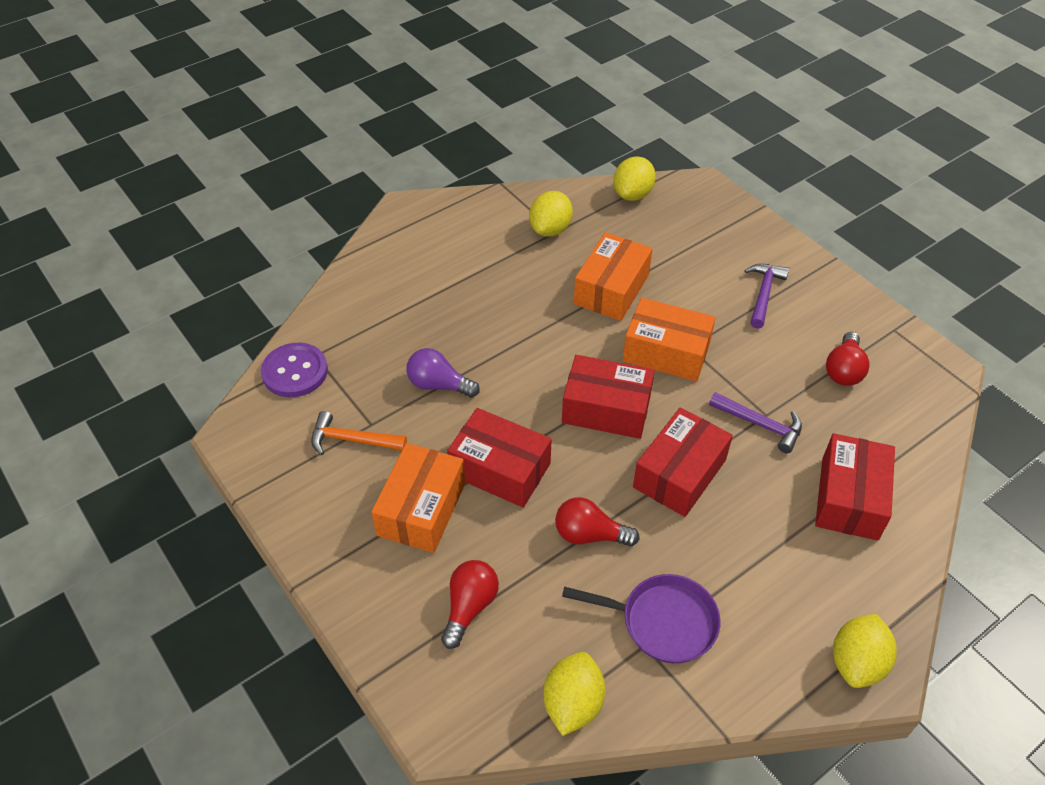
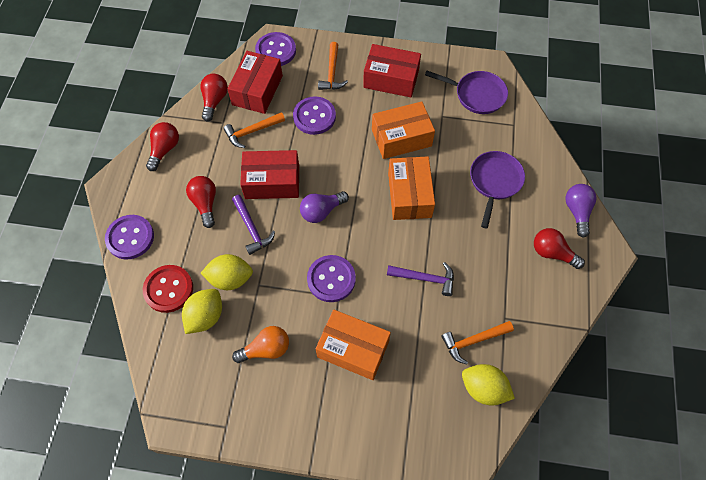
orange hammer: [311,411,407,455] = 1 -> [223,112,285,148] [318,42,348,90] [441,321,514,364] = 3
orange light bulb: none = 0 -> [232,326,289,363] = 1
purple button: [261,343,328,397] = 1 -> [105,215,154,259] [255,32,296,66] [293,96,336,135] [307,255,356,302] = 4
purple light bulb: [406,348,480,397] = 1 -> [300,191,349,223] [566,184,597,238] = 2
purple pan: [562,574,721,663] = 1 -> [425,71,508,114] [470,151,525,228] = 2
red box: [447,408,552,508] [562,355,655,439] [633,407,733,517] [815,433,895,541] = 4 -> [227,51,283,114] [240,150,299,199] [363,44,421,97] = 3
red button: none = 0 -> [143,265,193,313] = 1
red light bulb: [441,560,499,649] [555,497,640,546] [826,332,870,386] = 3 -> [146,122,179,171] [186,176,216,228] [200,74,228,122] [534,228,585,269] = 4
yellow lemon: [529,191,573,237] [543,652,605,736] [613,156,656,201] [833,614,897,688] = 4 -> [182,289,222,334] [201,254,253,290] [462,364,515,406] = 3

